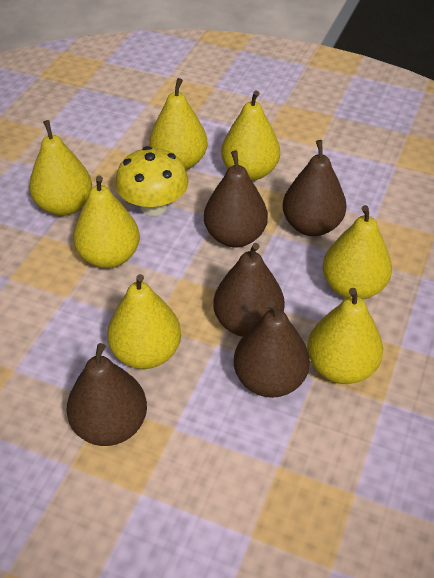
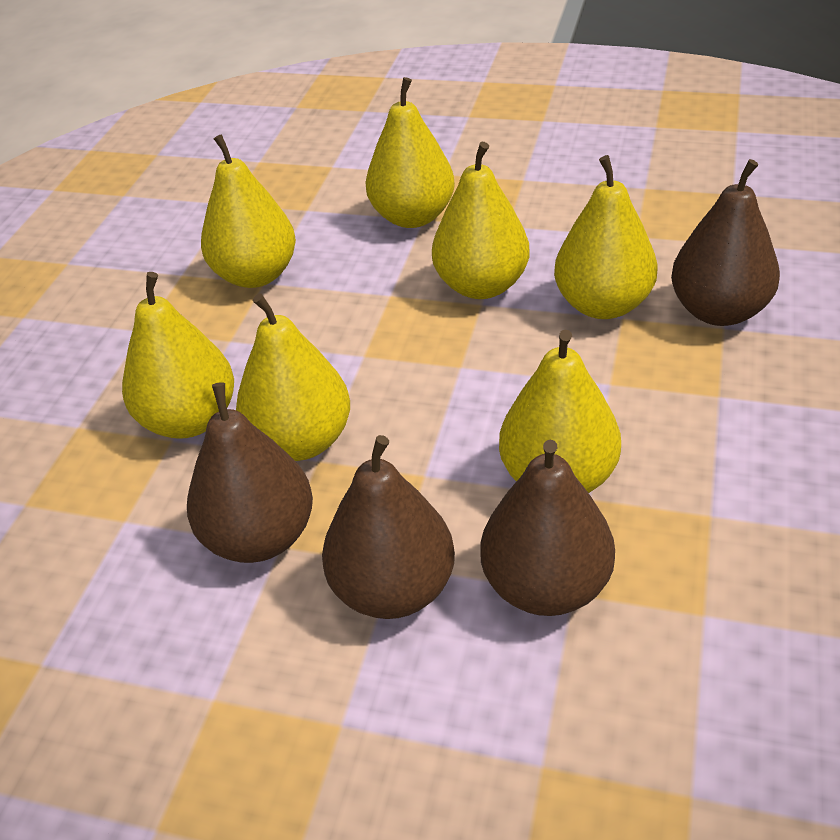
brown pear: [67,343,147,446] [204,150,268,247] [213,243,285,337] [234,301,310,398] [283,140,347,236] = 5 -> [187,382,313,563] [322,435,455,619] [481,440,615,616] [671,159,780,326] = 4
yellow mushroom: [115,146,189,216] = 1 -> none = 0

